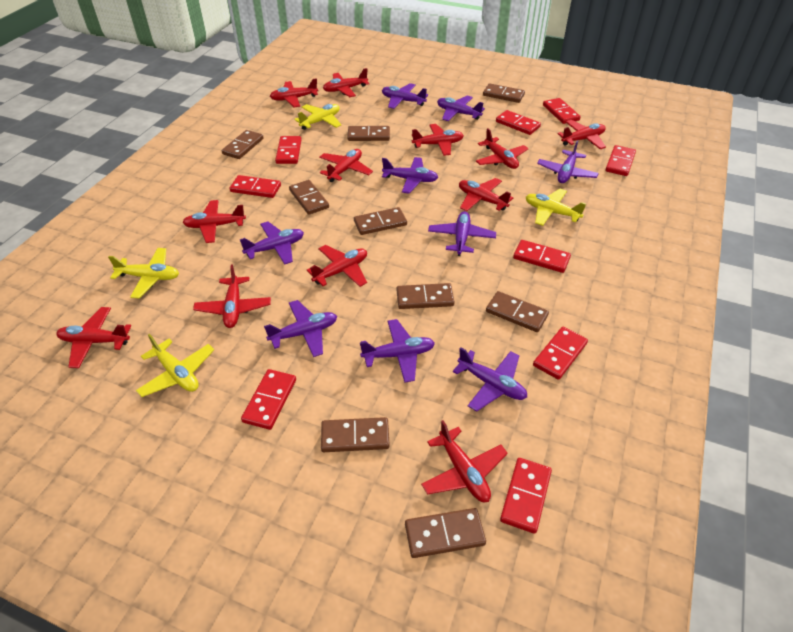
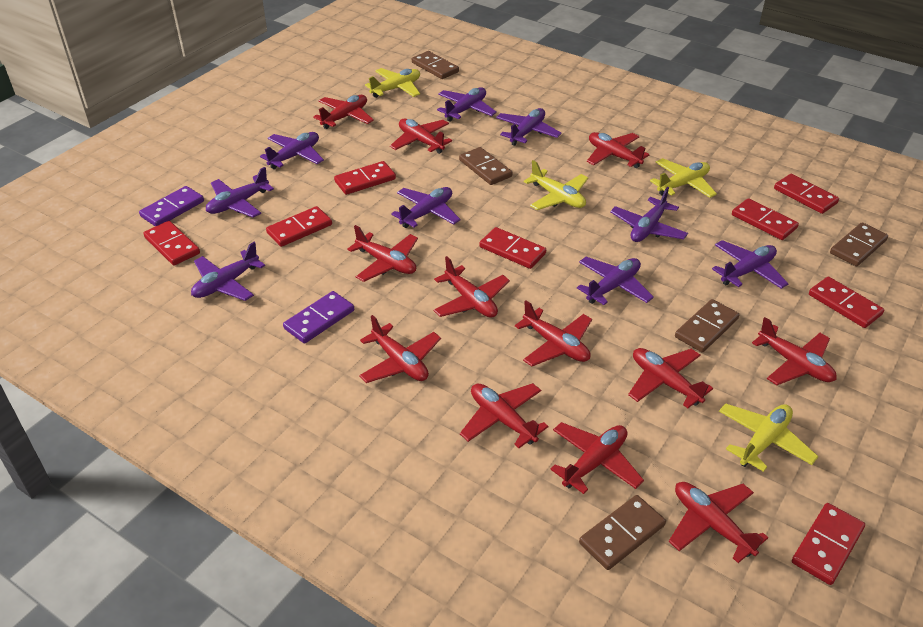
brown domino: [222,130,264,159] [289,180,329,215] [321,417,390,452] [347,126,390,141] [354,207,407,235] [397,283,454,309] [405,508,486,558] [483,83,525,103] [486,291,549,332] = 9 -> [412,51,459,79] [459,147,512,185] [579,495,666,570] [675,299,739,352] [830,223,888,266] = 5
purple domino: none = 0 -> [139,186,204,226] [283,291,354,343] = 2
red domino: [230,175,281,198] [241,369,296,430] [275,136,302,164] [496,110,541,135] [500,458,552,534] [513,240,571,273] [533,327,588,380] [543,98,581,124] [605,145,636,176] = 9 -> [143,221,200,265] [266,206,332,247] [334,161,396,195] [480,227,546,269] [732,198,799,240] [774,174,839,214] [792,503,865,585] [809,277,884,328] = 8

